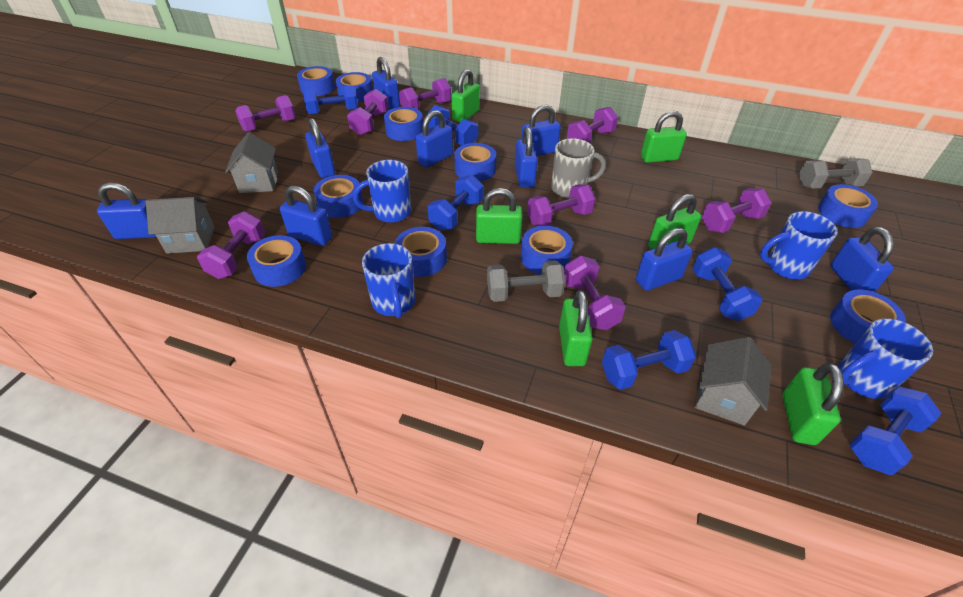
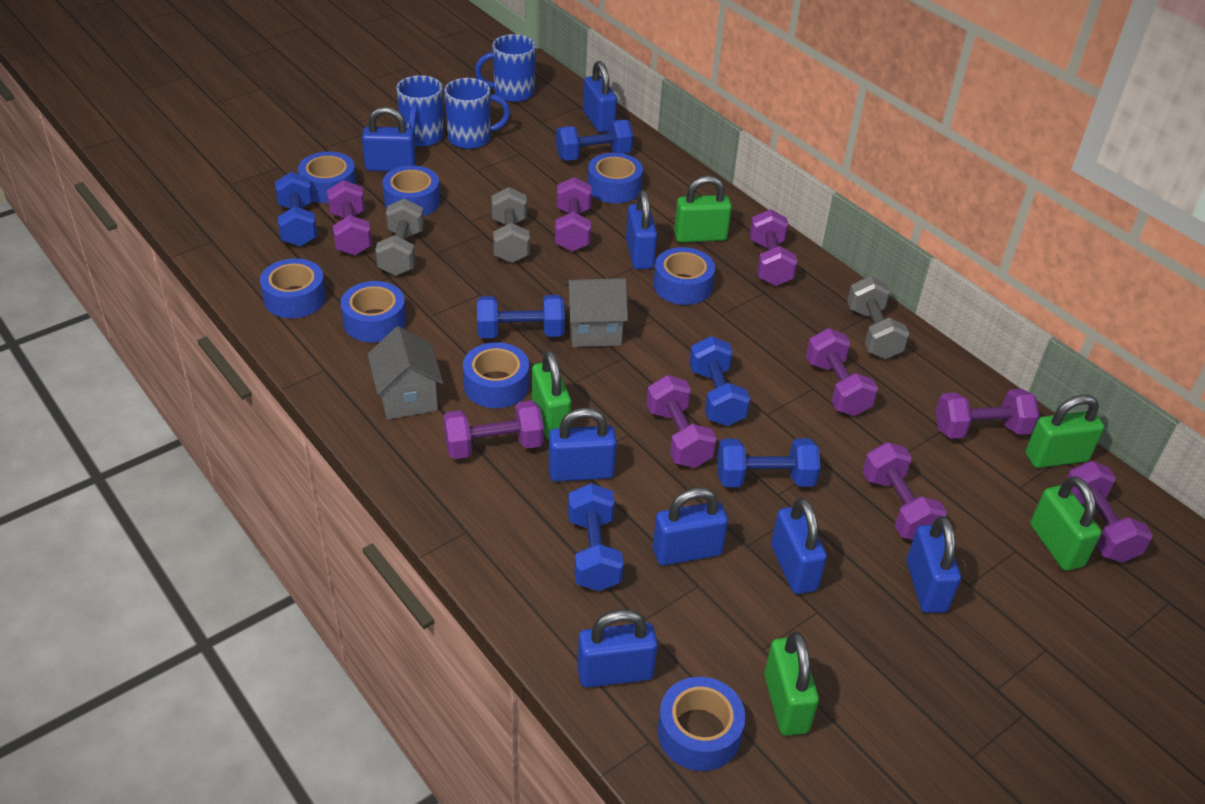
blue mug: [353,160,411,223] [362,243,415,318] [760,211,837,279] [838,318,933,399] = 4 -> [396,75,444,147] [444,78,510,149] [475,34,536,102] = 3
blue padlock: [97,182,156,239] [280,186,332,246] [305,118,335,178] [372,57,400,109] [416,110,453,168] [515,127,538,188] [521,105,561,156] [636,228,693,291] [830,227,894,292] = 9 -> [362,107,416,172] [549,408,617,482] [577,609,658,688] [583,61,617,133] [626,190,657,270] [653,487,728,565] [771,497,827,594] [907,516,961,613] = 8
blue tape: [247,235,306,287] [297,66,335,96] [314,175,363,218] [336,72,373,102] [384,107,423,141] [395,227,447,277] [454,143,496,181] [521,226,573,275] [818,184,878,228] [830,290,906,344] = 10 -> [260,258,326,318] [298,152,357,203] [341,281,406,342] [382,165,440,216] [463,342,529,408] [588,153,643,203] [653,247,715,305] [657,677,746,771] = 8
green padlock: [451,69,480,122] [476,188,523,244] [559,290,593,366] [641,111,687,163] [648,194,701,249] [782,363,844,445] = 6 -> [532,350,571,439] [674,176,732,243] [764,632,819,736] [1025,395,1105,468] [1030,476,1102,571] = 5
grey dumbbell: [487,260,565,302] [799,158,872,188] = 2 -> [375,198,424,276] [492,187,530,263] [847,276,910,359] = 3
grey house: [146,197,215,254] [225,132,278,193] [695,337,771,426] = 3 -> [368,326,443,420] [565,278,628,347] = 2
grey mug: [551,138,606,198] = 1 -> none = 0
purple dumbbell: [197,211,265,279] [235,95,296,132] [347,89,389,135] [399,78,451,109] [527,184,596,226] [564,256,626,330] [567,107,618,143] [702,188,771,233] = 8 -> [327,180,372,255] [443,400,544,459] [555,177,592,252] [646,375,717,468] [750,209,797,286] [806,328,878,416] [862,442,947,540] [935,389,1039,439] [1066,461,1152,563] = 9

